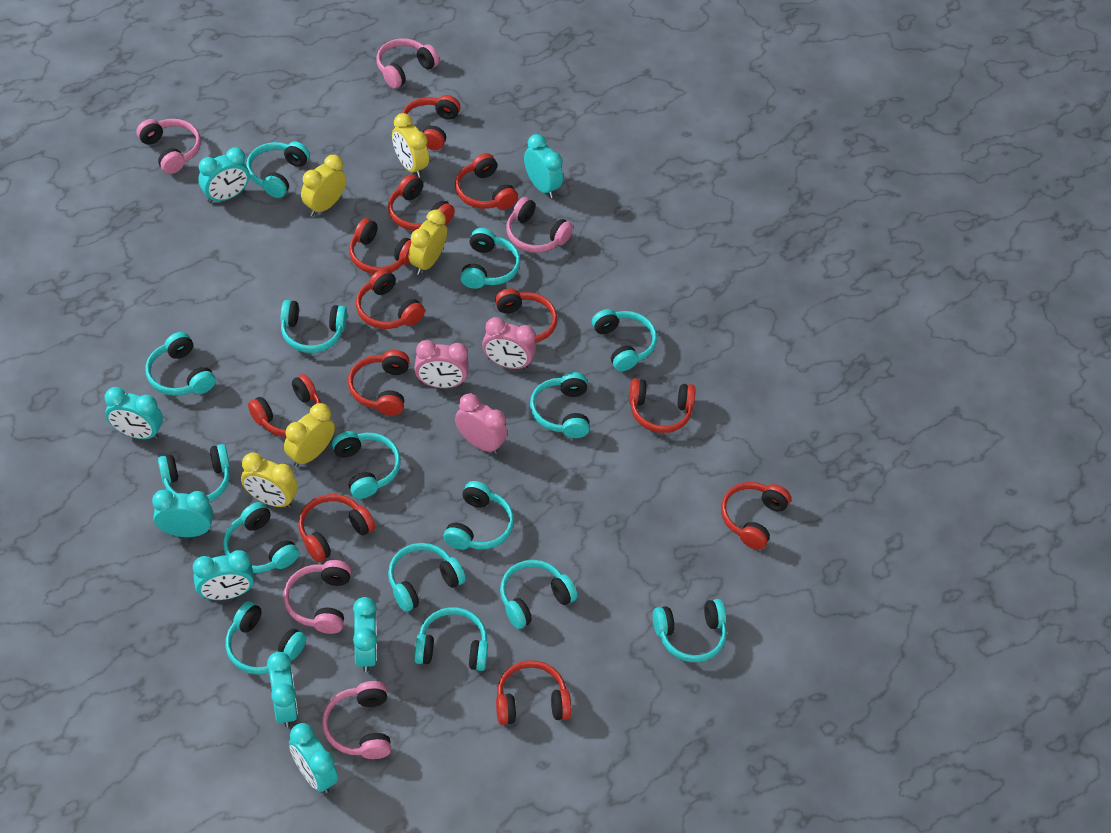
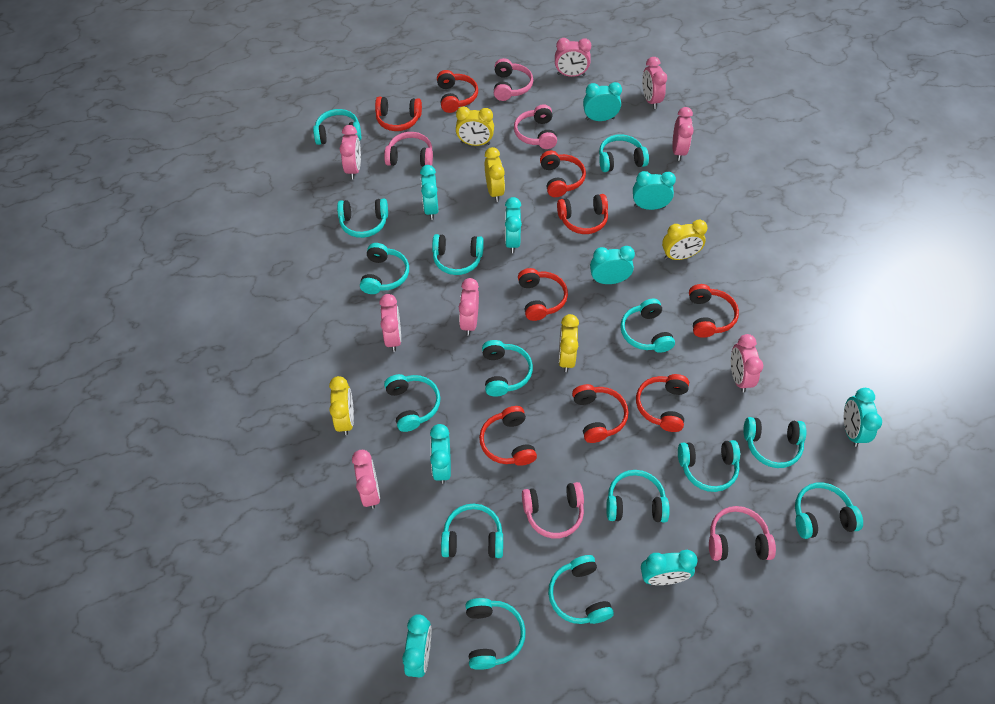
pink clock: [414,340,469,388] [455,393,507,454] [482,317,536,369] = 3 -> [340,125,361,179] [352,450,380,509] [379,294,401,352] [459,278,479,336] [555,38,591,77] [642,57,667,109] [672,107,694,161] [731,334,763,392] = 8
red headphones: [248,374,321,437] [298,494,375,562] [348,350,409,416] [349,218,412,274] [356,269,425,329] [388,174,455,231] [403,95,460,150] [455,153,518,210] [495,288,557,343] [496,660,571,725] [629,378,696,433] [721,482,791,550] = 12 -> [375,97,422,131] [437,70,478,113] [479,406,537,466] [518,268,568,321] [540,151,586,197] [557,194,608,234] [572,384,629,443] [636,374,689,432] [689,284,739,338] = 9
turquoise clock: [105,387,163,439] [152,490,213,537] [193,550,254,600] [199,147,249,203] [267,652,298,727] [289,723,338,793] [353,597,377,672] [524,134,563,198] = 8 -> [402,614,431,678] [420,165,438,220] [430,424,451,484] [505,197,522,253] [583,82,622,121] [590,246,635,284] [633,171,676,210] [641,549,698,585] [844,388,882,447] = 9

